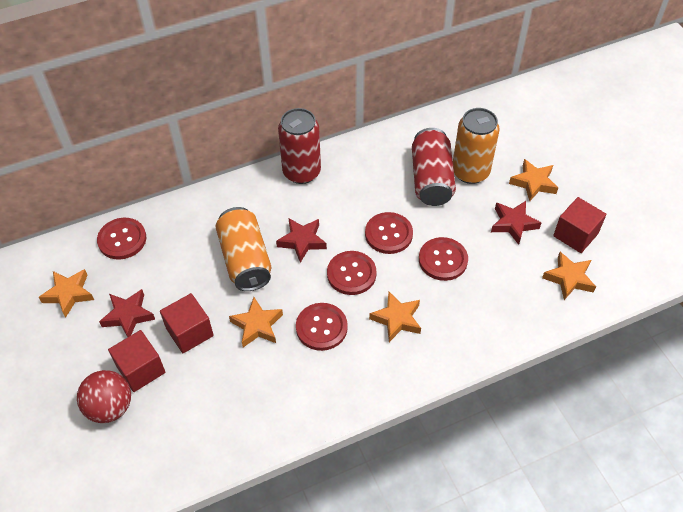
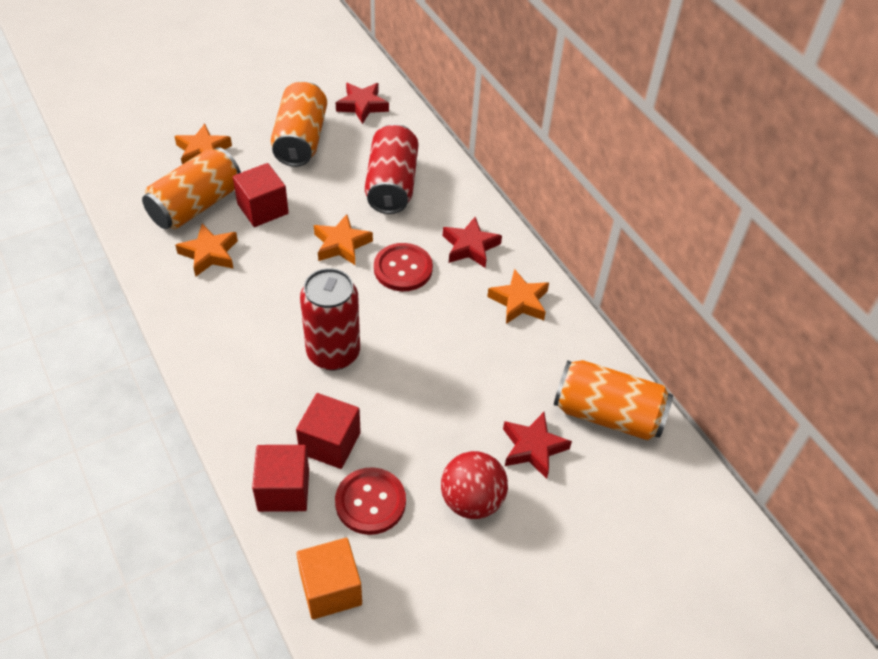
orange can: [215,207,271,291] [453,108,500,184] = 2 -> [142,147,241,229] [271,81,327,167] [554,360,673,440] = 3
orange cube: none = 0 -> [296,538,362,620] = 1
orange star: [39,269,94,318] [229,297,283,347] [369,291,421,342] [509,159,558,201] [542,252,596,300] = 5 -> [174,124,232,164] [175,224,238,277] [314,214,373,265] [487,269,549,324] = 4
red button: [97,218,146,260] [296,303,348,351] [327,251,377,295] [365,212,413,254] [419,237,468,281] = 5 -> [335,467,406,535] [374,243,433,291] = 2

